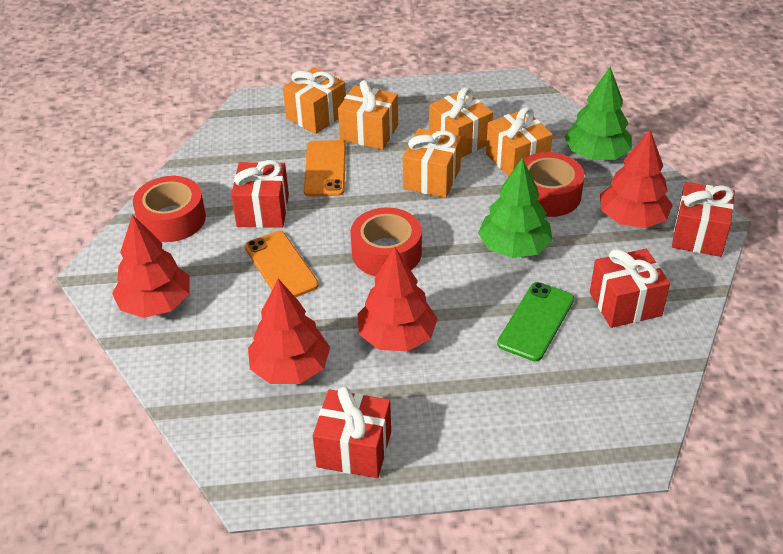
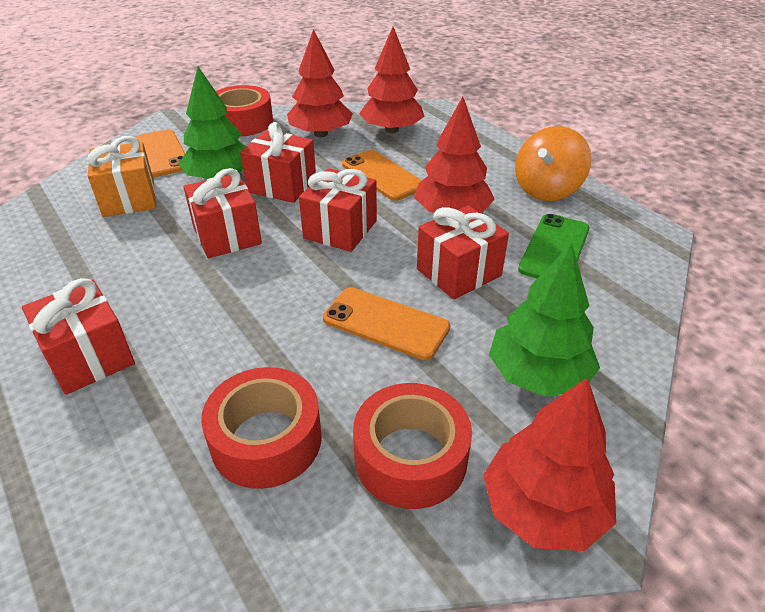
orange gift: [283,67,346,134] [338,80,398,150] [403,128,461,198] [429,87,493,158] [486,107,553,177] = 5 -> [87,136,156,217] = 1
orange phone: [245,231,319,297] [304,140,346,197] = 2 -> [135,129,185,177] [323,287,450,360] [342,150,422,201] = 3
orange spinning top: none = 0 -> [515,126,592,201] = 1
red gift: [231,160,289,228] [313,386,391,478] [590,249,670,328] [672,182,735,257] = 4 -> [22,278,135,395] [183,168,262,258] [240,122,316,203] [299,168,377,252] [417,205,509,300] = 5

